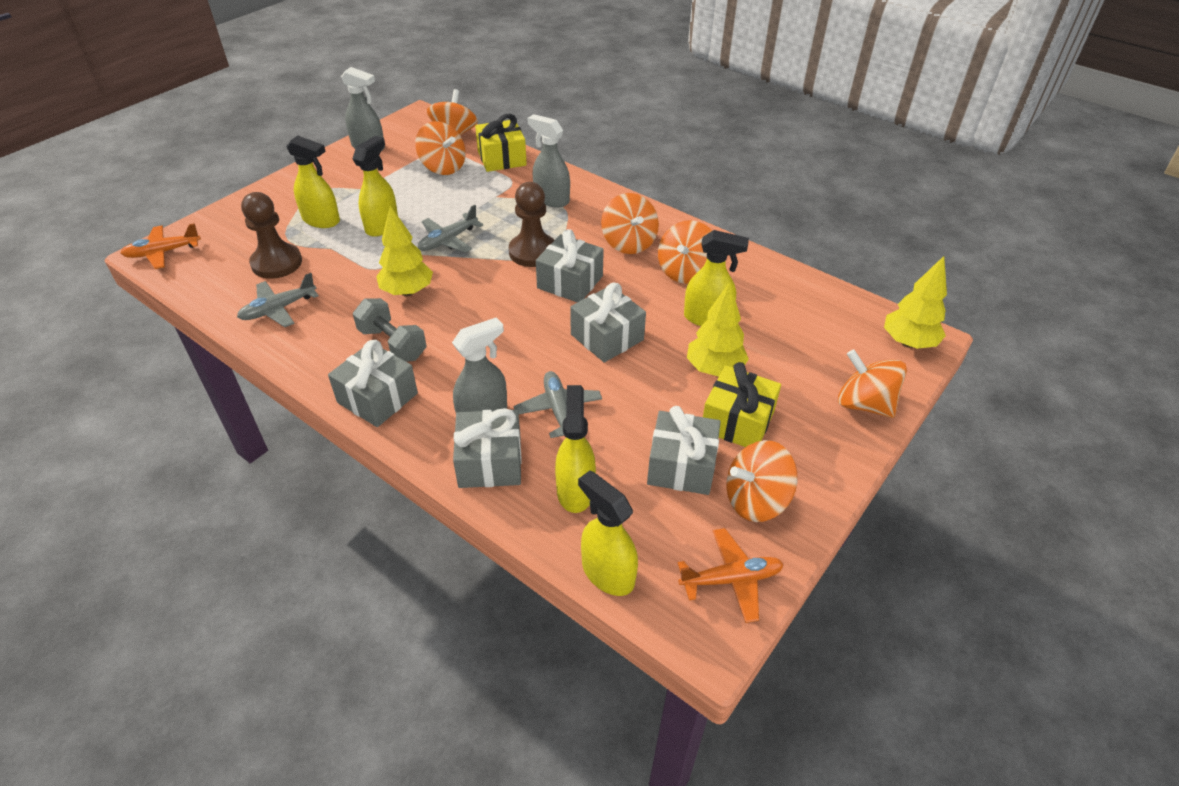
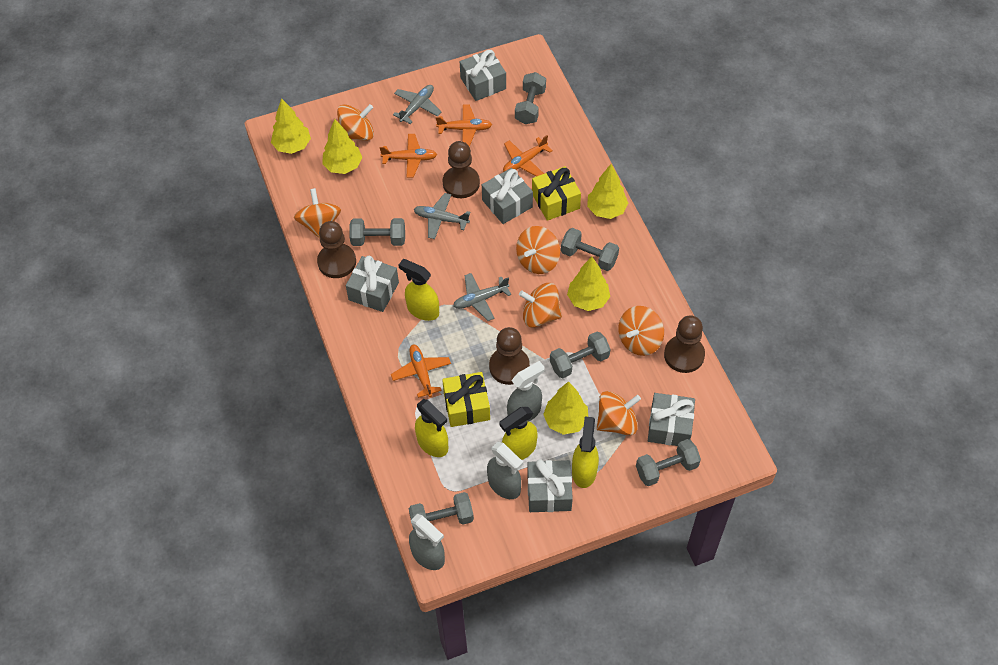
brown pawn: [241,192,302,279] [509,182,554,267] = 2 -> [317,221,356,278] [443,141,480,198] [489,327,530,385] [664,315,705,373] = 4
grey dumbbell: [353,298,426,362] = 1 -> [349,218,405,246] [409,492,474,529] [515,72,546,124] [550,332,610,378] [561,228,619,271] [636,439,701,486] = 6
orange plane: [120,223,201,269] [678,528,784,623] = 2 -> [379,134,437,178] [391,344,451,398] [436,104,492,147] [503,135,553,176] = 4
yellow spray bottle: [286,135,340,228] [352,136,398,237] [555,385,596,513] [578,471,638,596] [684,230,749,326] = 5 -> [399,259,439,321] [415,399,448,457] [499,407,538,460] [572,416,599,488] = 4
yellow tree: [376,205,433,296] [687,282,749,377] [884,256,947,349] = 3 -> [271,98,311,154] [322,119,362,174] [543,381,588,435] [567,257,610,311] [587,164,628,219] = 5

